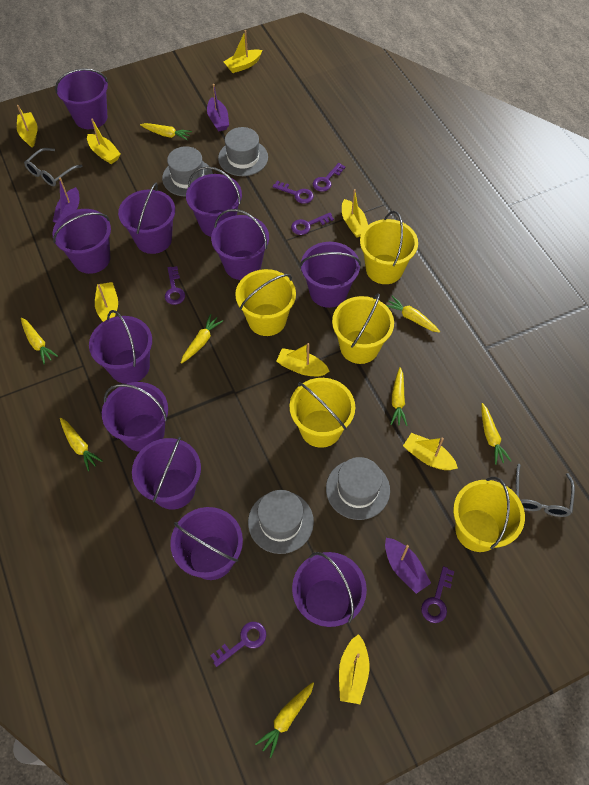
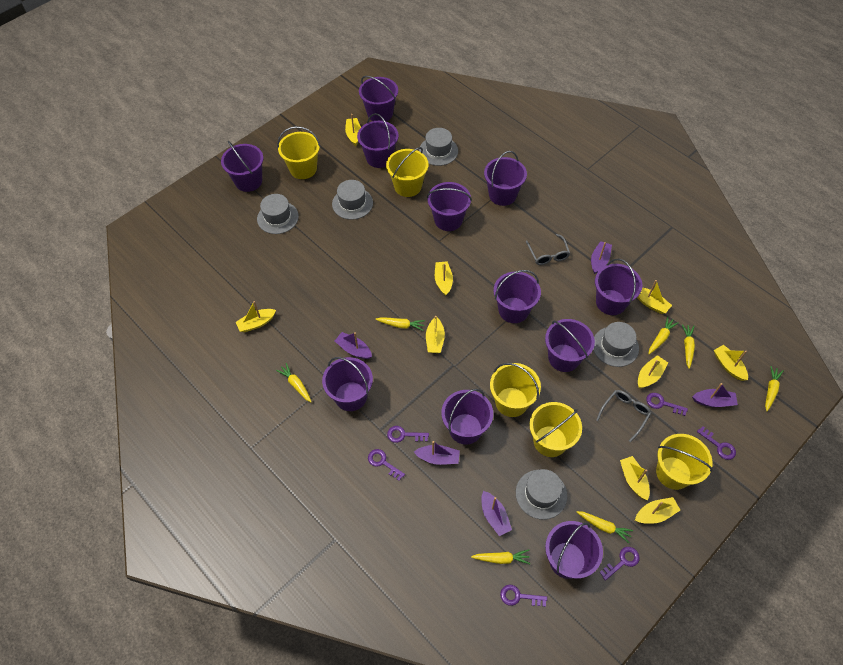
grey hat: [162,146,213,197] [218,127,268,176] [248,490,314,554] [326,457,390,520] = 4 -> [257,194,299,234] [332,180,373,220] [419,128,458,166] [516,469,567,520] [593,322,639,367] = 5
purple boat: [53,178,79,223] [207,84,229,132] [385,538,431,594] = 3 -> [335,332,372,359] [414,441,460,465] [481,491,512,536] [591,241,612,274] [692,383,738,407] = 5
yellow boat: [17,105,38,148] [87,119,121,164] [95,282,118,322] [224,30,262,73] [276,343,329,376] [339,634,369,704] [342,189,368,238] [403,433,458,470] = 8 -> [236,301,276,332] [345,114,361,146] [426,316,445,353] [435,261,453,296] [620,456,650,500] [635,497,680,524] [637,280,672,314] [638,355,668,388] [714,345,748,381] = 9
yellow carrot: [21,317,58,364] [60,418,103,471] [140,123,192,141] [181,314,223,364] [255,682,314,758] [386,296,440,333] [390,367,408,426] [481,403,511,465] = 8 -> [276,363,311,402] [376,317,425,331] [471,549,530,564] [577,511,633,543] [648,317,679,354] [682,324,695,369] [765,366,784,411] = 7

